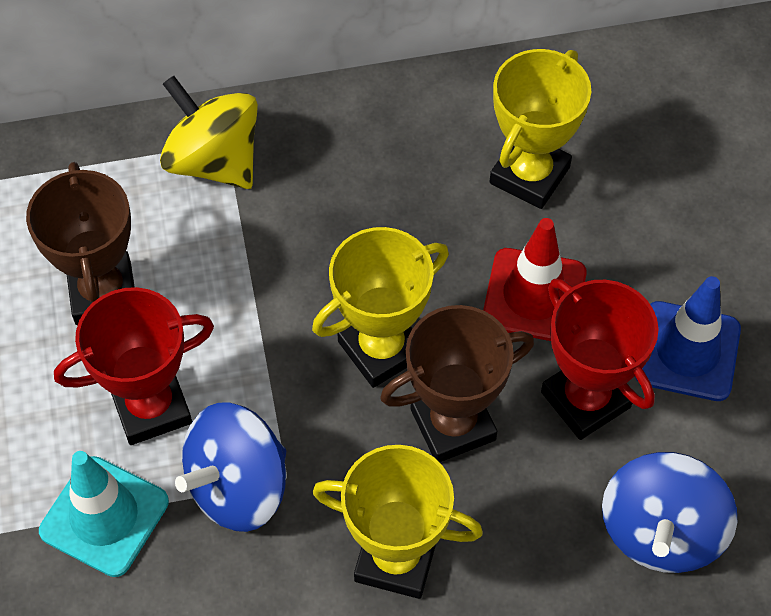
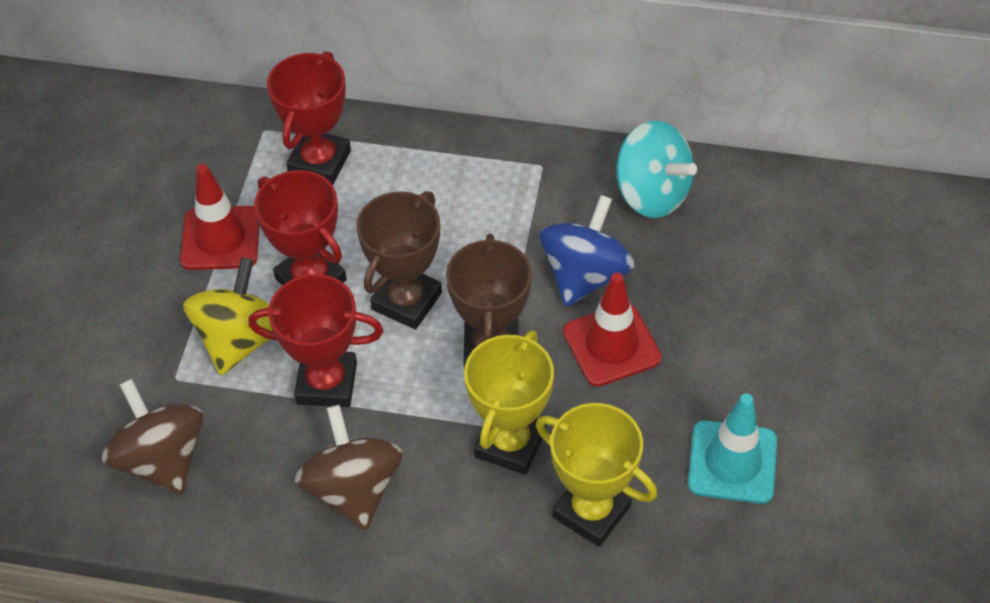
blue spinning top: [175,403,286,532] [602,452,737,573] = 2 -> [539,195,635,307] = 1
blue traffic cone: [635,276,741,401] = 1 -> none = 0
brown spinning top: none = 0 -> [102,379,203,495] [295,405,402,530] = 2
red traffic cone: [483,218,587,341] = 1 -> [180,164,260,270] [563,273,662,387] = 2
red trophy: [54,287,214,445] [541,279,659,440] = 2 -> [248,274,383,407] [254,170,347,285] [267,51,351,185] = 3
turquoise spinning top: none = 0 -> [616,120,697,218] = 1
yellow trophy: [312,227,449,388] [313,445,483,599] [490,49,591,209] = 3 -> [464,330,554,475] [536,403,657,547] = 2

